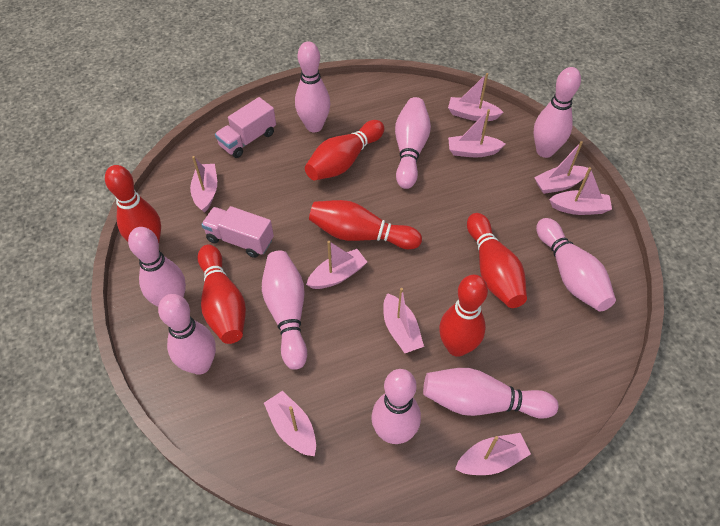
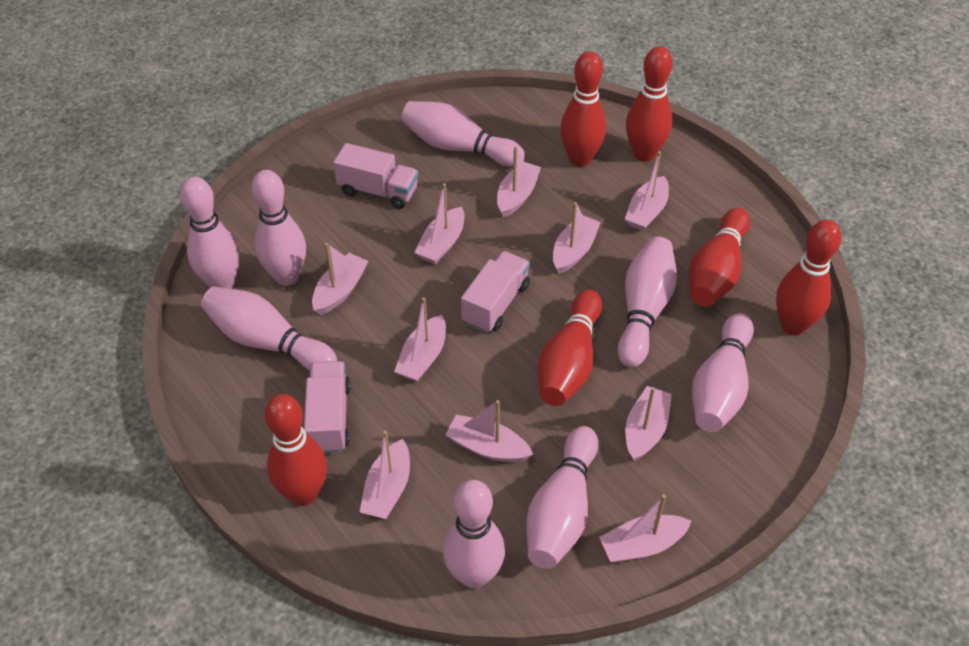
pink boat: [190,156,217,213] [264,391,316,456] [306,241,367,289] [383,288,424,353] [448,73,504,121] [448,109,505,157] [455,433,531,475] [534,141,588,194] [549,167,612,215] = 9 -> [312,243,369,315] [360,431,410,519] [394,297,446,382] [414,183,465,264] [446,400,533,462] [497,146,541,217] [553,202,601,274] [599,494,691,563] [625,151,669,231] [625,386,672,461] = 10
pink bowling pin: [128,227,186,307] [158,294,216,375] [262,251,307,370] [295,41,330,132] [371,369,421,444] [395,97,431,189] [423,368,559,419] [534,67,581,158] [536,218,616,311] = 9 -> [180,177,240,289] [201,286,337,371] [252,170,306,286] [401,101,525,167] [443,480,505,589] [526,426,598,569] [617,237,677,368] [692,313,754,432] = 8
pink truck: [201,206,274,258] [215,97,276,158] = 2 -> [304,361,351,453] [333,143,418,209] [461,251,530,333] = 3

